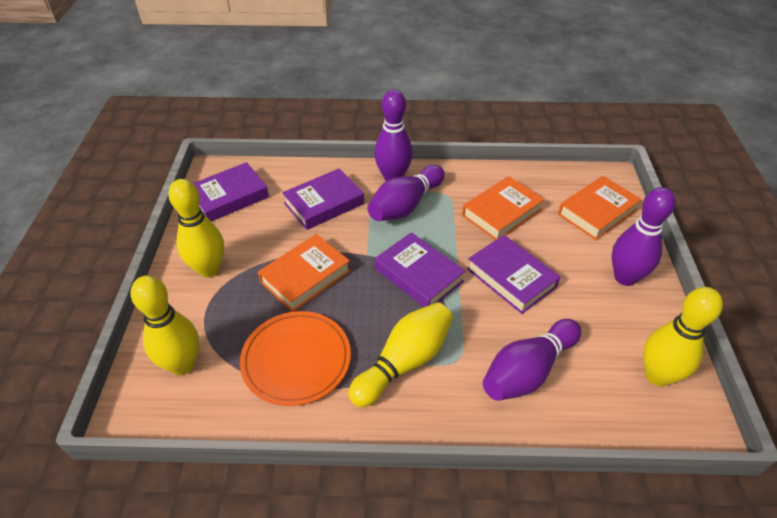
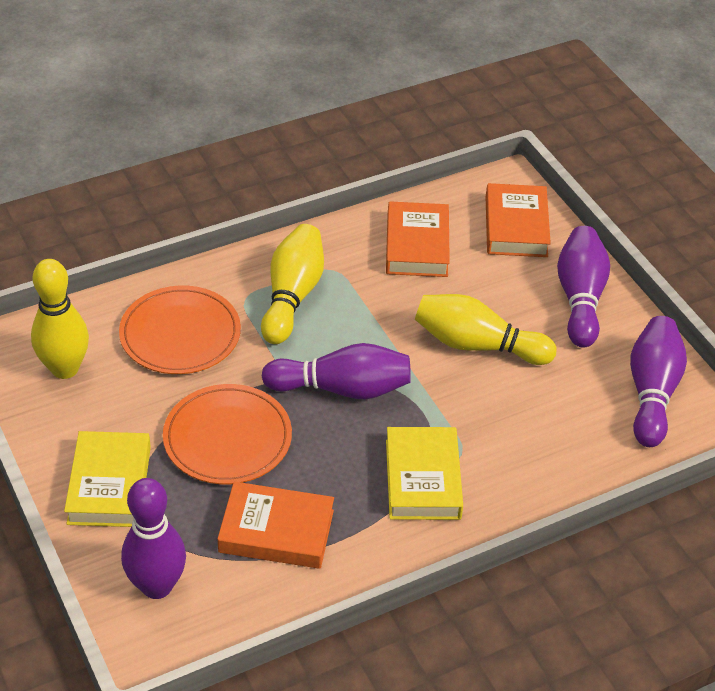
orange plate: [240,311,351,406] = 1 -> [119,286,241,374] [163,384,292,484] = 2
purple book: [193,162,269,222] [282,168,364,230] [375,232,466,307] [467,235,560,314] = 4 -> none = 0
yellow book: none = 0 -> [64,431,151,527] [386,427,463,520] = 2
yellow bowling pin: [131,275,199,375] [168,179,224,278] [348,302,453,407] [643,287,723,386] = 4 -> [31,259,89,379] [261,224,324,344] [415,294,557,365] = 3

